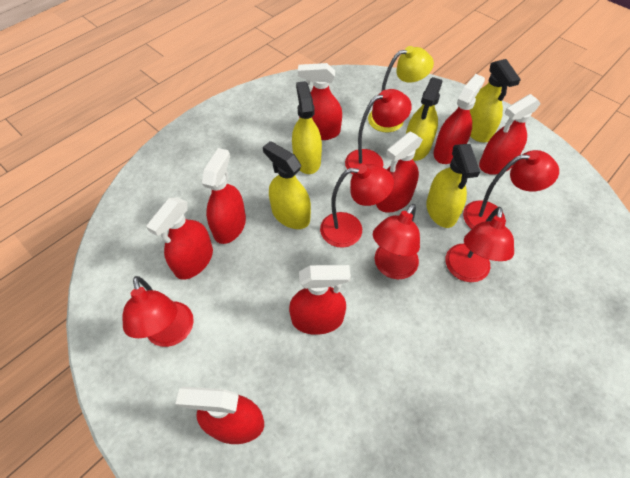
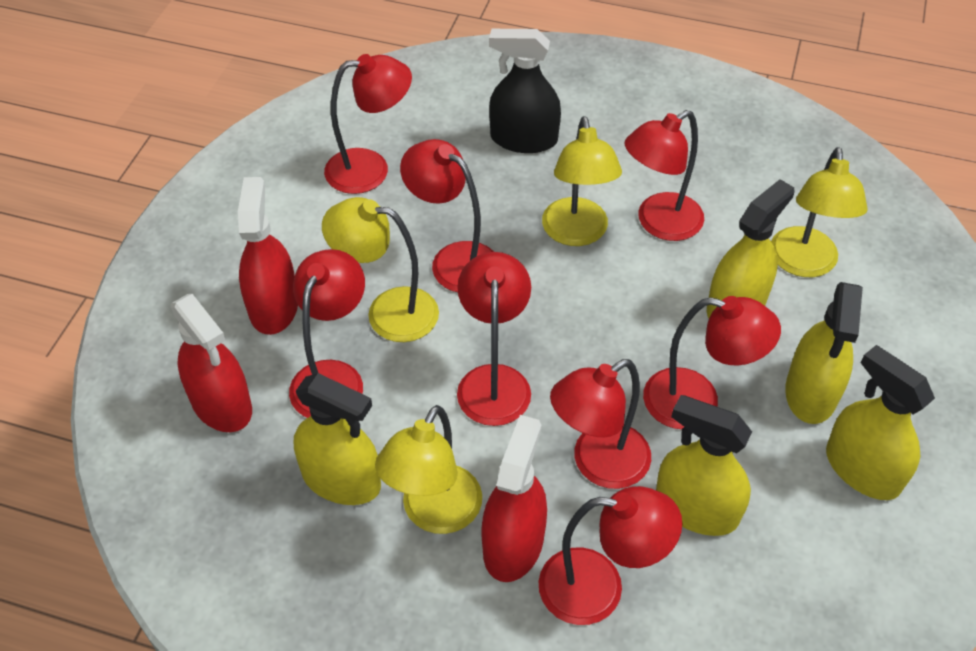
black spray bottle: none = 0 -> [489,29,561,153] = 1
red lamp: [123,276,194,347] [320,164,394,248] [345,89,412,174] [373,204,420,279] [446,207,514,282] [463,150,559,229] = 6 -> [289,249,365,418] [324,54,412,194] [400,139,494,292] [457,252,531,426] [539,486,682,625] [550,359,651,489] [625,110,704,241] [643,296,781,429] = 8
red spray bottle: [146,197,213,280] [176,387,264,444] [202,148,246,244] [289,265,351,335] [298,63,342,140] [376,131,423,213] [433,74,485,164] [479,94,541,175] = 8 -> [171,294,252,432] [238,177,298,335] [481,415,547,582] = 3
yellow lamp: [368,46,434,133] = 1 -> [322,197,439,342] [375,405,482,534] [542,116,622,246] [771,147,868,277] = 4

